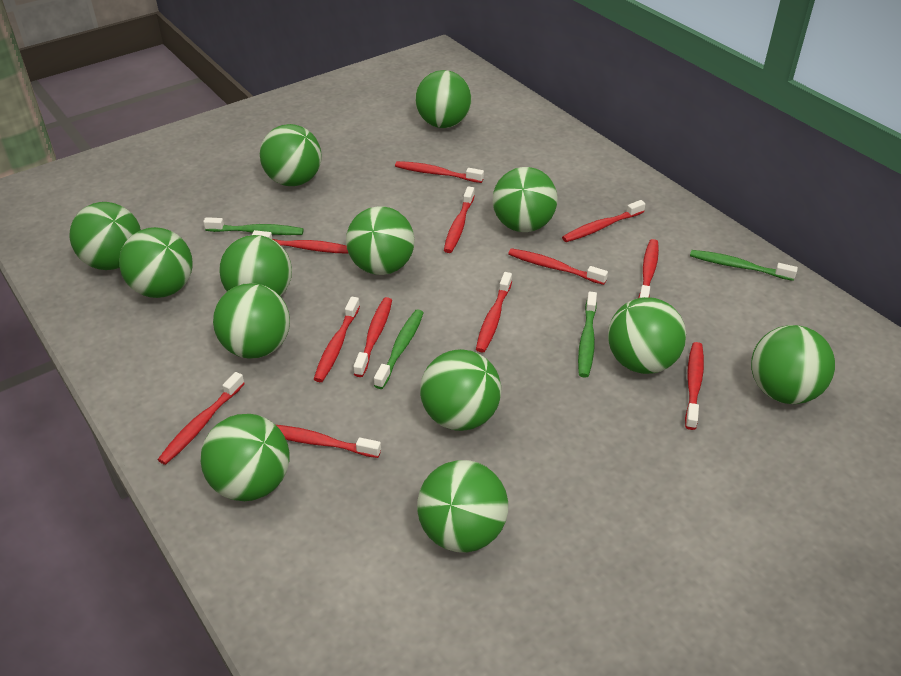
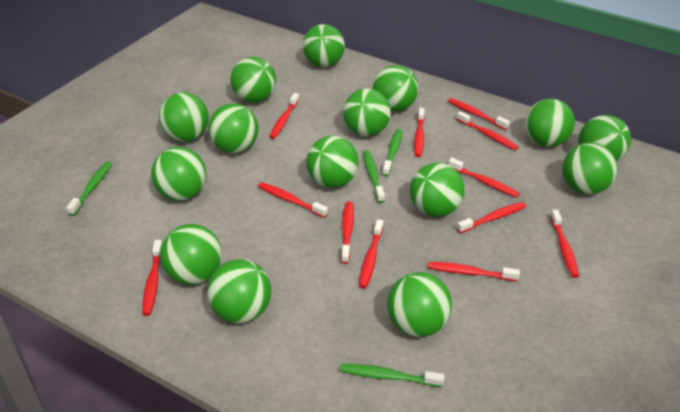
green ball: [69,202,141,270] [119,227,193,298] [201,414,290,501] [213,283,290,359] [219,235,292,296] [260,124,322,186] [346,206,415,275] [415,70,472,128] [417,460,508,553] [420,349,501,431] [493,167,558,232] [608,297,686,374] [751,325,835,404] = 13 -> [151,147,206,201] [159,92,209,141] [160,224,222,285] [207,259,271,323] [208,103,258,153] [231,57,276,103] [303,24,345,67] [306,136,359,188] [343,88,391,137] [373,65,418,111] [387,272,452,337] [410,163,464,217] [525,99,575,147] [562,142,617,195] [578,115,631,162] = 15

